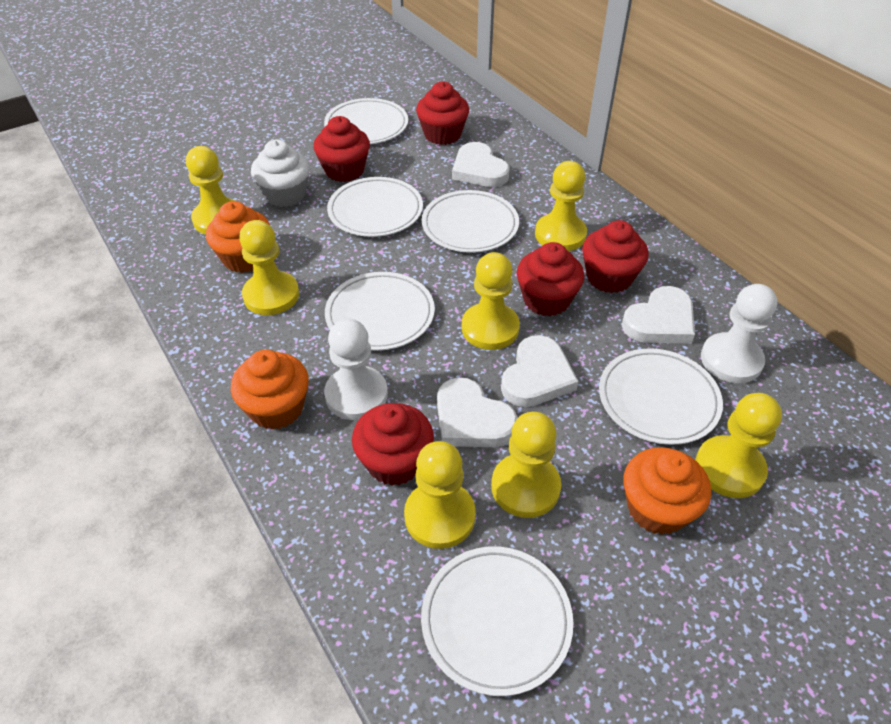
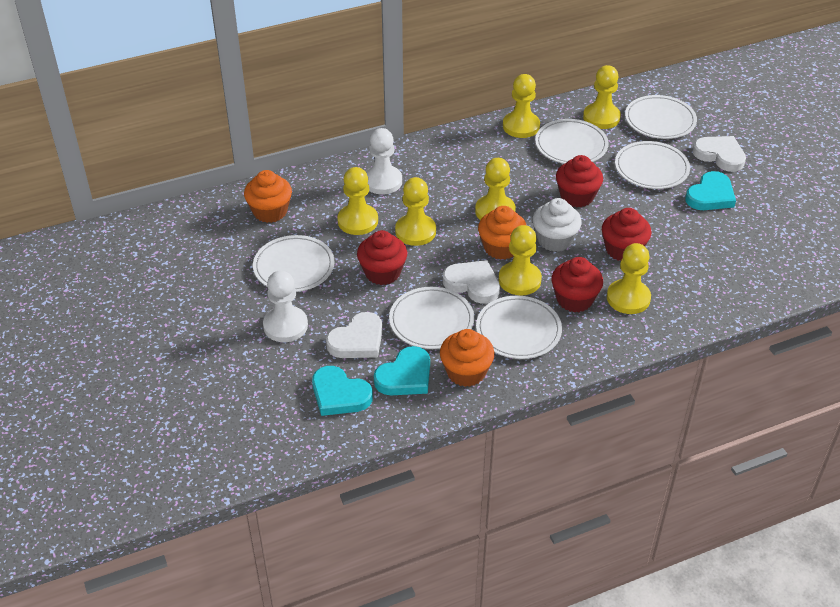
red cupcake: [314,116,370,182] [352,403,434,486] [416,81,469,145] [517,242,584,316] [582,220,649,293] = 5 -> [357,230,407,285] [552,257,603,312] [556,155,603,207] [602,208,651,261] = 4
turquoise heart: none = 0 -> [312,366,373,416] [374,346,430,395] [685,171,736,210] = 3
white heart: [437,377,517,447] [452,142,510,187] [501,335,579,407] [622,286,695,343] = 4 -> [326,312,383,358] [443,260,500,304] [693,136,746,172] = 3

